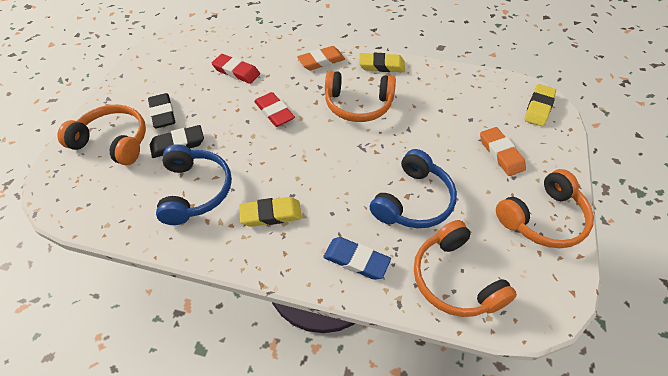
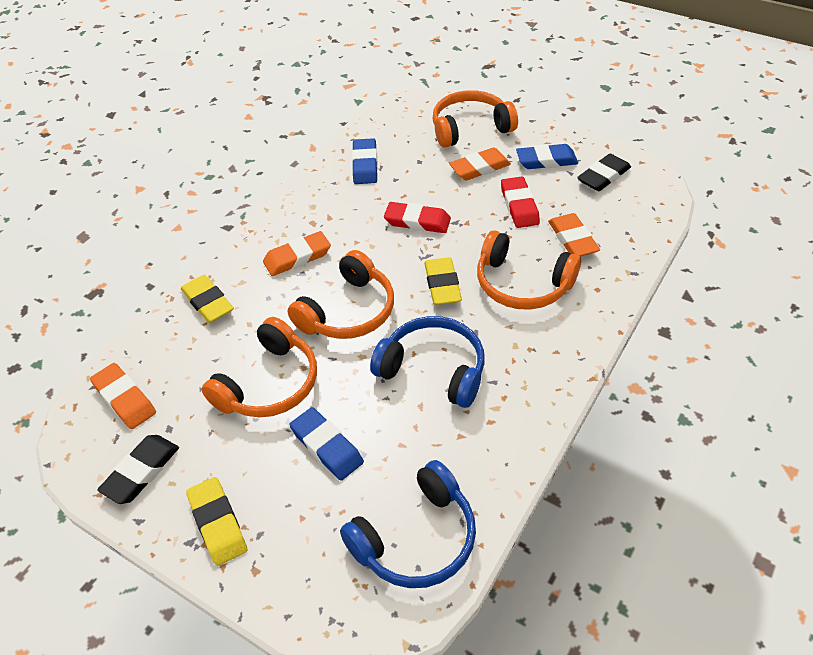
blue eraser: [323,237,391,280] = 1 -> [290,407,364,481] [352,138,378,184] [516,144,578,169] = 3
orange eraser: [297,46,345,70] [480,127,526,176] = 2 -> [90,363,156,429] [263,231,331,276] [449,147,511,180] [548,213,600,257] = 4

